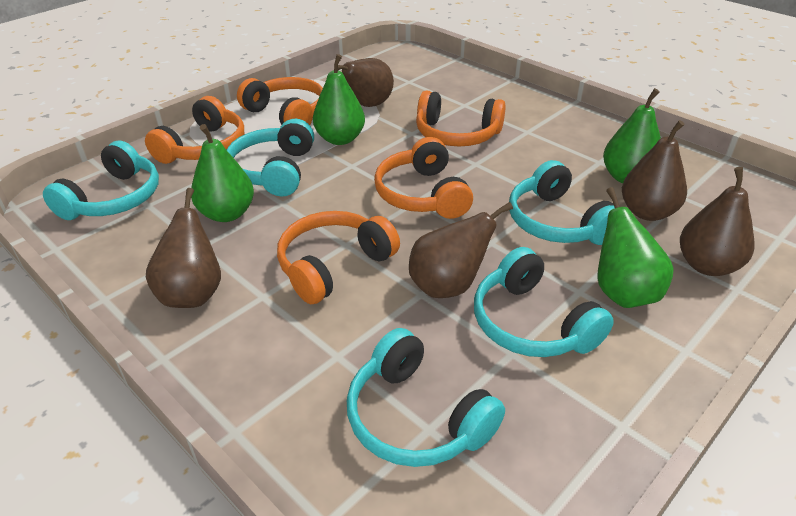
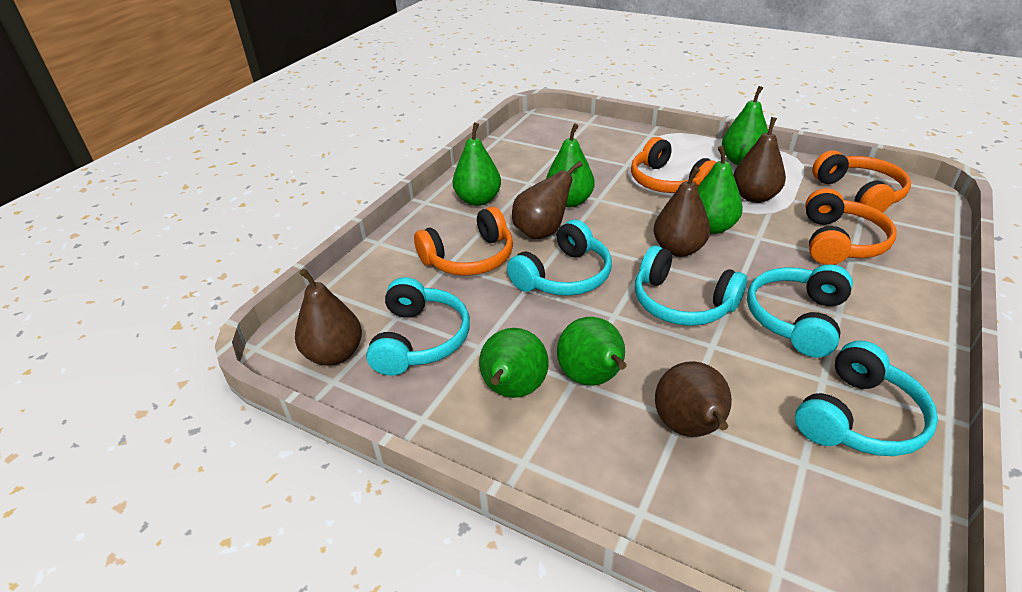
green pear: [191,124,254,222] [313,54,365,145] [597,187,674,308] [603,88,661,183] = 4 -> [453,123,501,206] [479,328,549,398] [546,124,594,207] [557,317,627,386] [697,146,742,234] [722,86,768,165] = 6
orange headphones: [145,96,244,164] [237,77,323,125] [277,211,400,304] [374,137,473,219] [416,90,506,147] = 5 -> [414,206,513,276] [631,137,716,193] [805,188,896,265] [812,150,911,213] = 4

